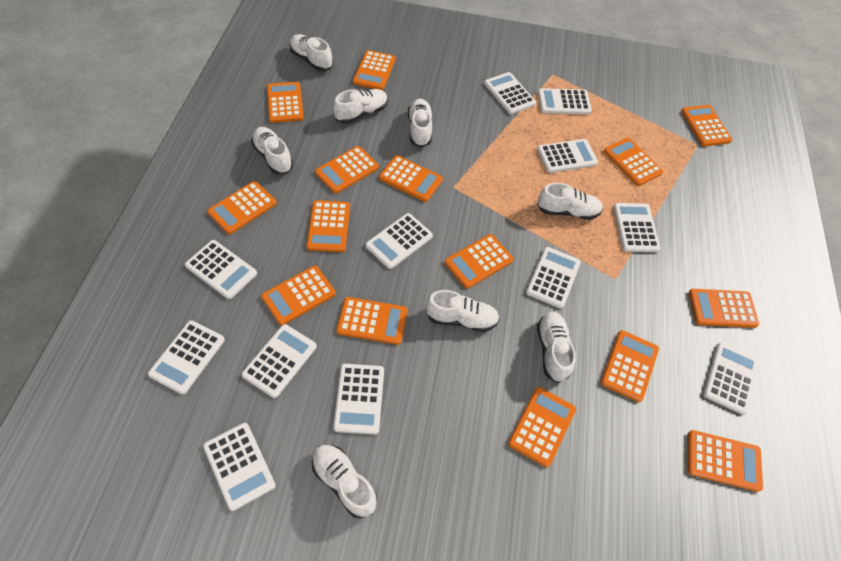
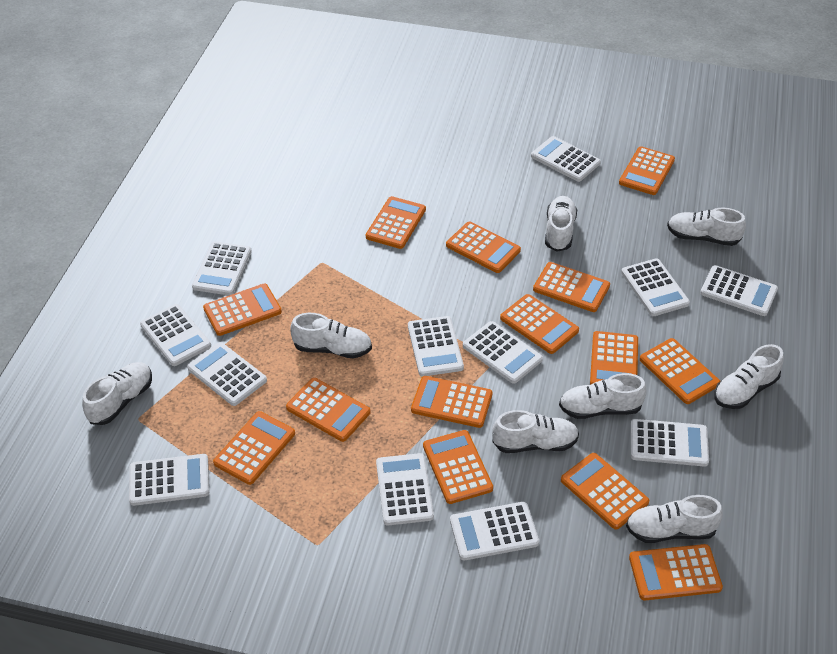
orange calculator: [207,181,277,234] [261,266,336,326] [267,82,304,123] [306,200,350,252] [315,146,379,194] [336,297,408,345] [353,50,396,90] [379,155,443,202] [445,234,514,289] [508,387,576,467] [601,330,659,402] [604,138,663,186] [681,105,732,146] [687,430,763,492] [689,289,759,328] = 15 -> [203,284,282,336] [213,411,295,485] [286,378,370,442] [366,196,426,249] [411,376,492,428] [423,430,493,504] [446,222,521,273] [500,294,579,354] [533,262,610,312] [561,453,649,530] [590,331,638,385] [619,146,675,195] [629,544,723,600] [640,338,720,404] = 14

